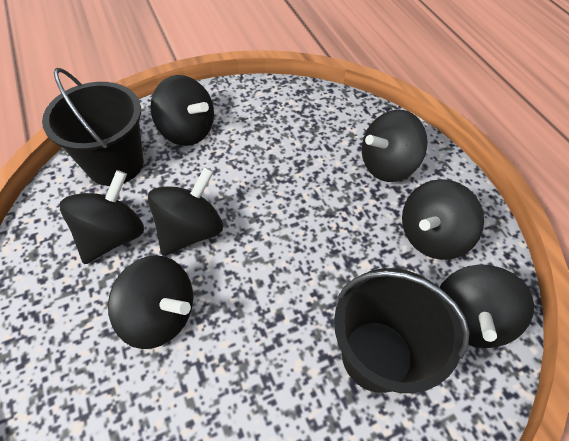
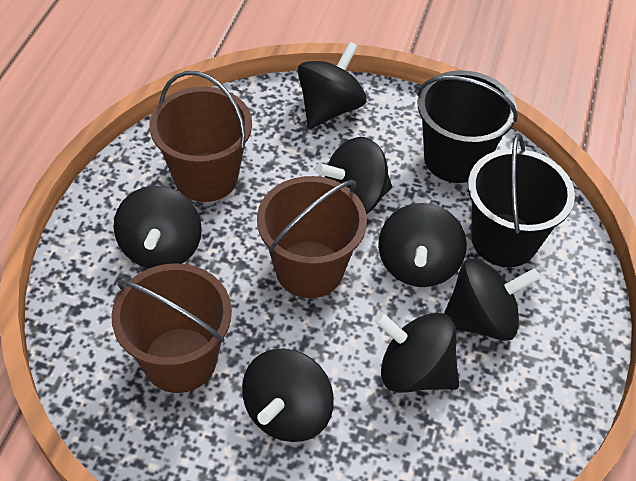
brown bucket: none = 0 -> [111,263,232,393] [150,71,252,202] [257,176,367,298] = 3

